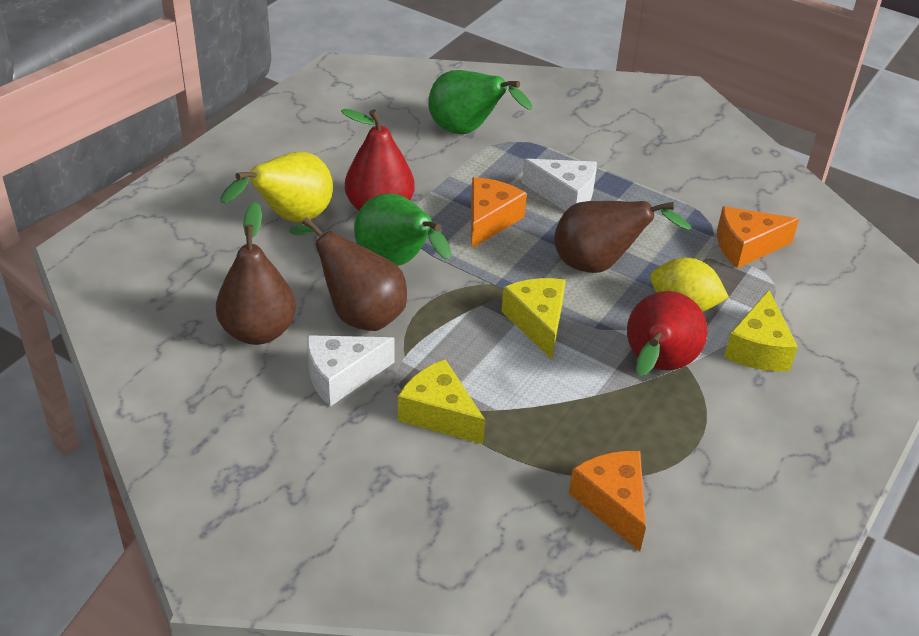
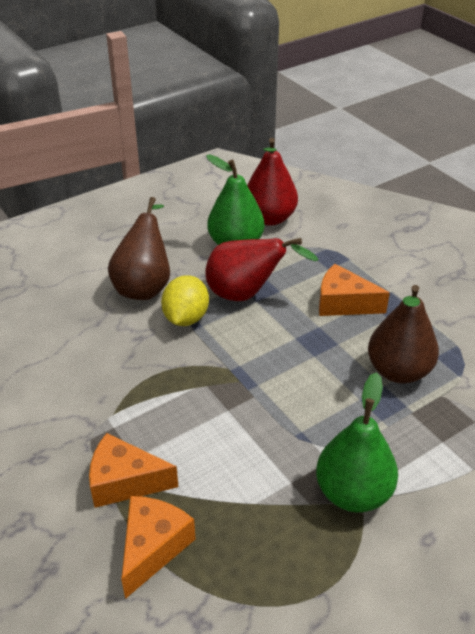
brown pear: [216,202,296,345] [289,217,407,331] [554,201,692,273] = 3 -> [108,197,170,300] [368,285,439,384] = 2
white cheese: [307,335,394,406] [522,159,597,211] = 2 -> none = 0
yellow cheese: [398,359,485,444] [501,278,566,360] [724,290,798,371] = 3 -> none = 0
yellow pear: [220,152,333,222] = 1 -> none = 0

